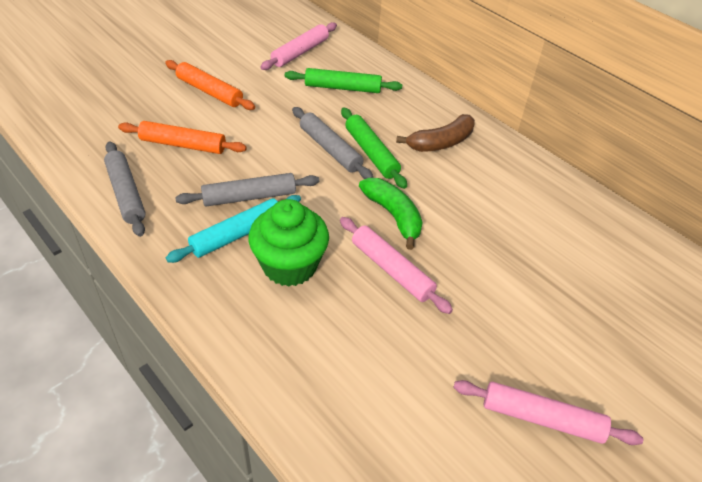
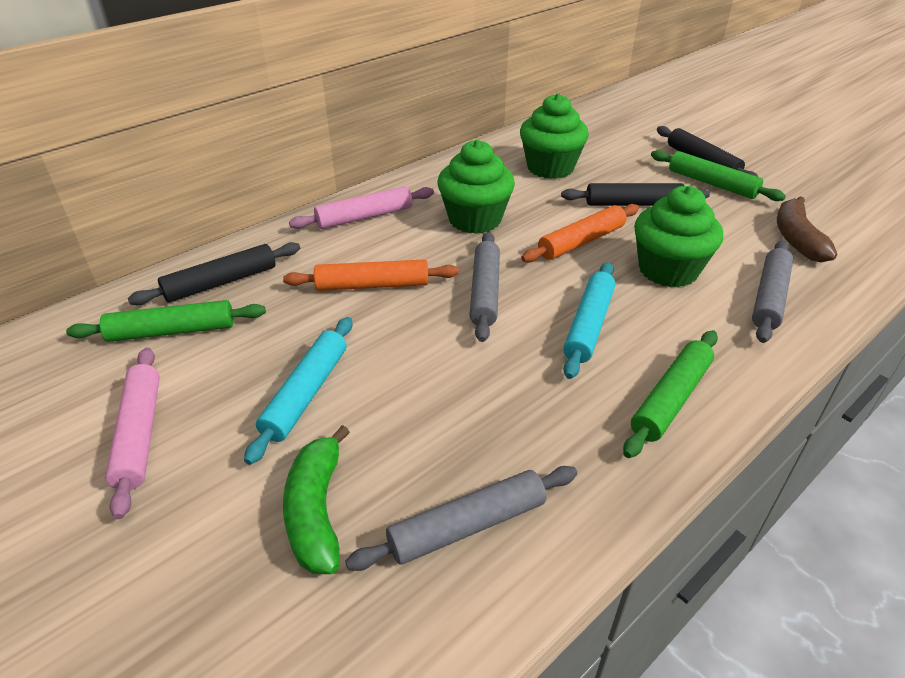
black rolling pin: none = 0 -> [128,242,300,305] [561,183,710,206] [657,126,758,177] = 3
green cupcake: [248,199,329,286] = 1 -> [438,140,515,234] [520,93,589,179] [634,186,723,287] = 3
green rolling pin: [285,68,402,93] [341,108,407,189] = 2 -> [66,300,266,342] [623,330,718,458] [651,150,786,201] = 3
pink rolling pin: [261,22,337,70] [340,217,453,314] [453,380,643,445] = 3 -> [105,348,160,519] [289,186,434,229] = 2
turquoise rolling pin: [166,195,301,263] = 1 -> [244,317,352,465] [563,262,615,379] = 2

